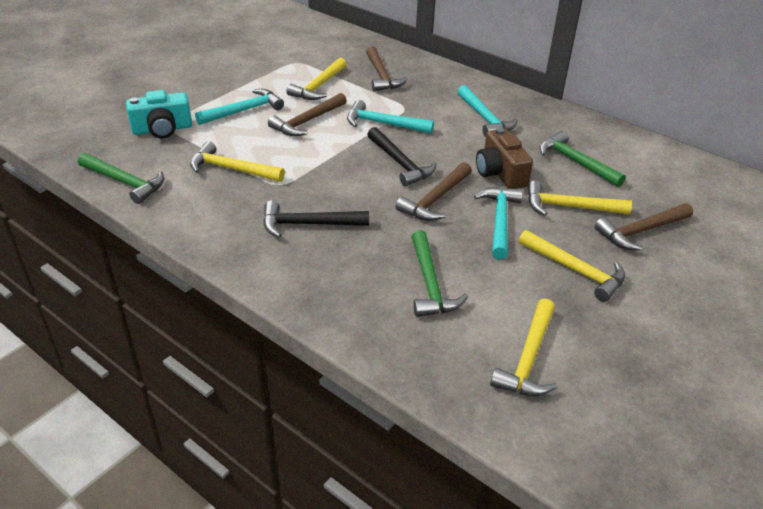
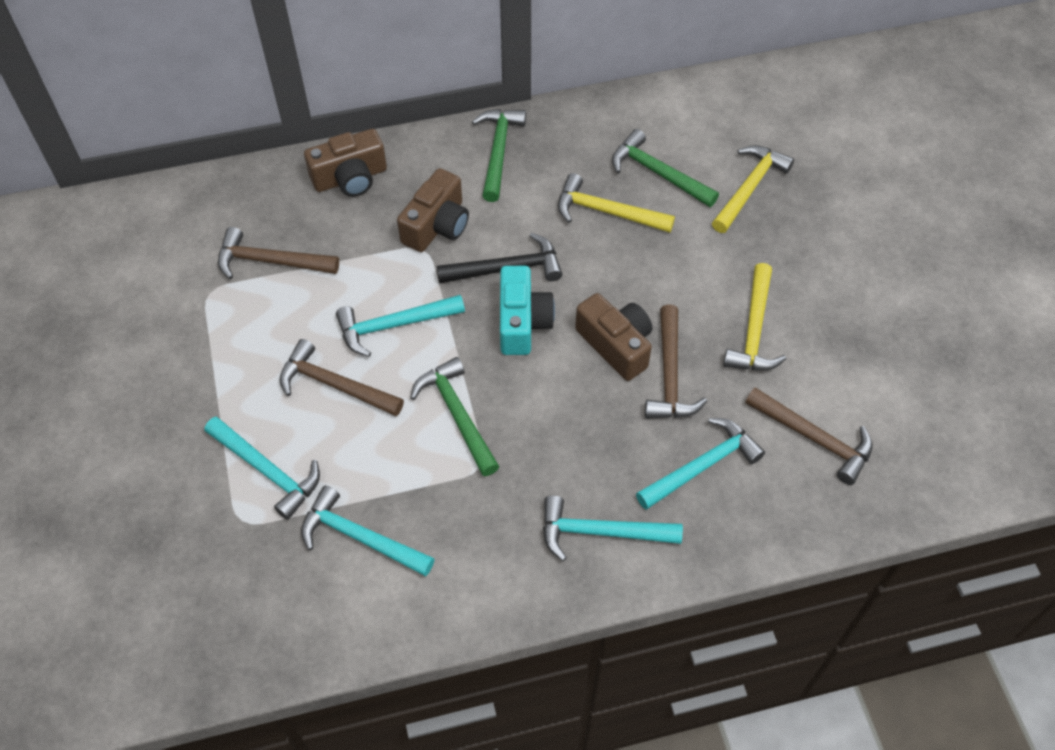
black hammer: [263,200,369,238] [367,127,436,186] = 2 -> [437,233,562,283] = 1
brown camera: [476,128,533,189] = 1 -> [304,129,387,197] [397,168,469,252] [575,293,652,381] = 3
turquoise hammer: [195,89,284,125] [347,100,434,134] [457,85,517,137] [474,187,523,260] = 4 -> [205,417,320,520] [301,486,435,576] [336,295,465,357] [543,496,683,561] [636,418,765,510] = 5
yellow hammer: [190,141,285,182] [286,58,347,100] [490,299,557,396] [519,230,625,302] [528,180,632,216] = 5 -> [558,173,675,233] [712,145,794,233] [723,263,786,371] = 3

